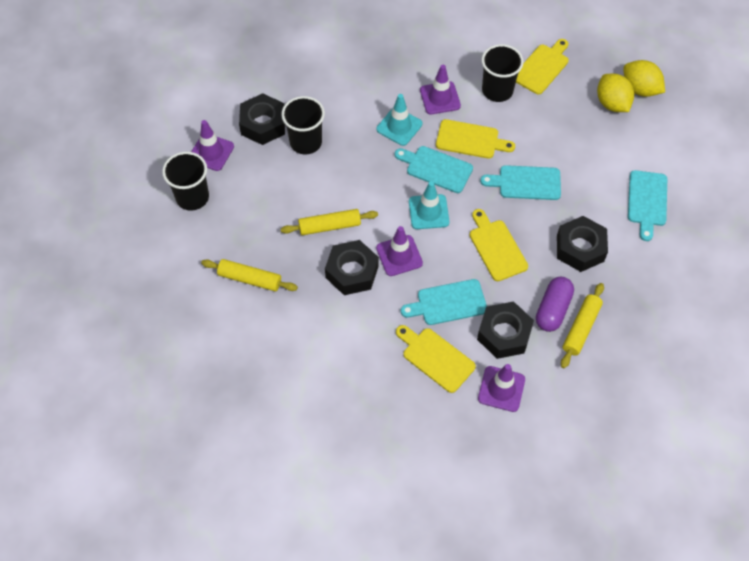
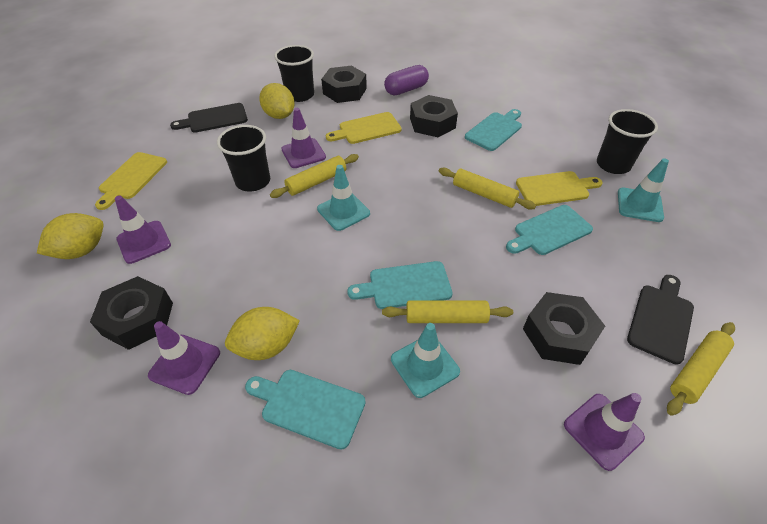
black cutting board: none = 0 -> [170,103,248,133] [627,275,694,365] = 2
turquoise traffic cone: [376,94,422,146] [409,181,449,229] = 2 -> [317,165,370,231] [391,323,460,398] [618,158,669,222] = 3
yellow cutting board: [396,325,476,393] [436,119,515,159] [470,209,528,281] [516,39,569,94] = 4 -> [95,152,167,210] [326,112,402,144] [516,171,603,206] = 3
yellow lemon: [597,74,634,112] [624,60,665,97] = 2 -> [37,213,103,259] [225,307,300,360] [259,83,295,119] = 3
yellow rolling pin: [201,259,298,291] [281,209,378,235] [561,283,604,368] = 3 -> [270,154,359,198] [382,301,513,323] [439,168,536,209] [667,322,735,416] = 4

